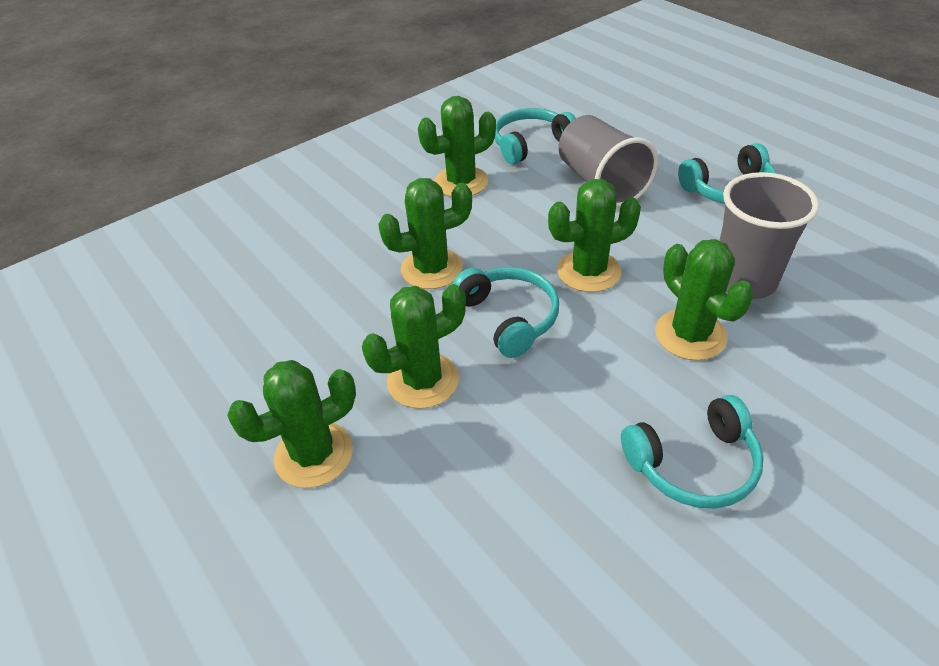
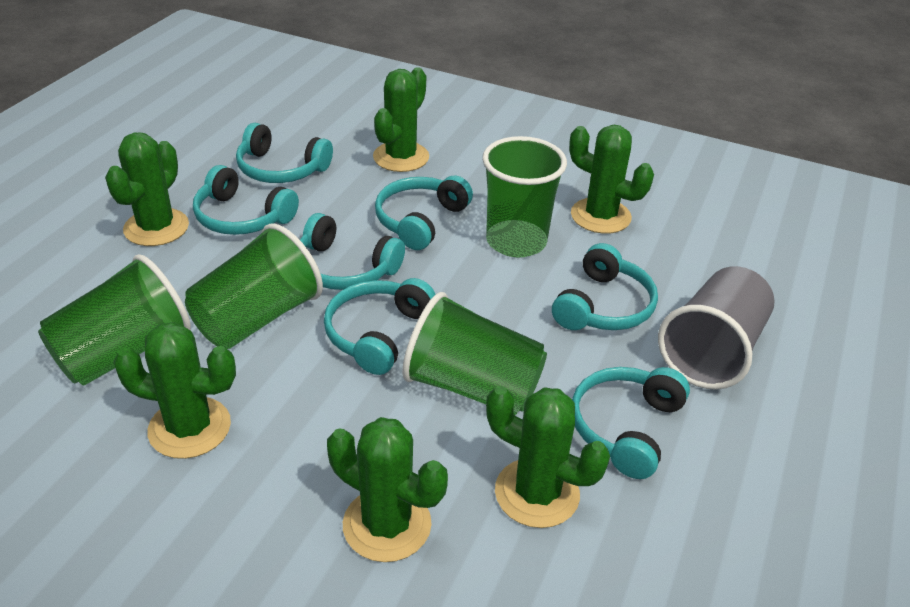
green cup: none = 0 -> [38,254,191,386] [185,223,323,349] [402,292,547,415] [482,136,567,258] = 4
grey cup: [559,115,658,207] [719,172,819,299] = 2 -> [658,266,775,390] = 1
turquoise headphones: [453,267,559,358] [494,108,576,164] [621,395,764,509] [678,143,777,204] = 4 -> [193,165,299,235] [236,123,333,183] [300,213,405,290] [324,278,436,375] [375,176,473,250] [552,243,658,330] [572,367,690,479] = 7

